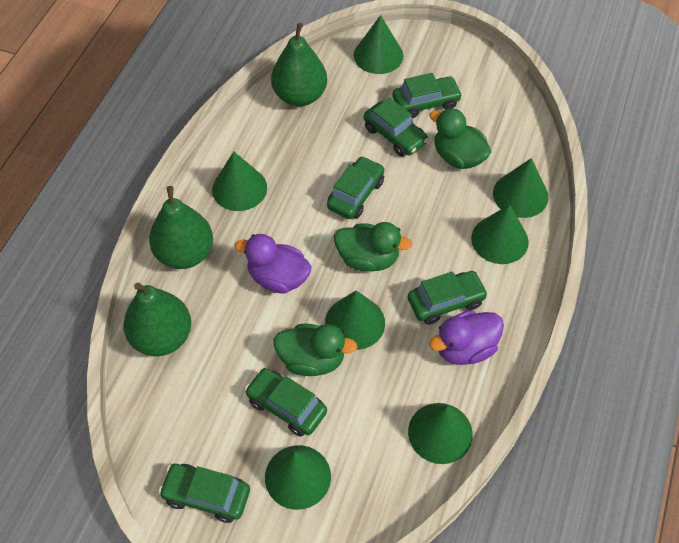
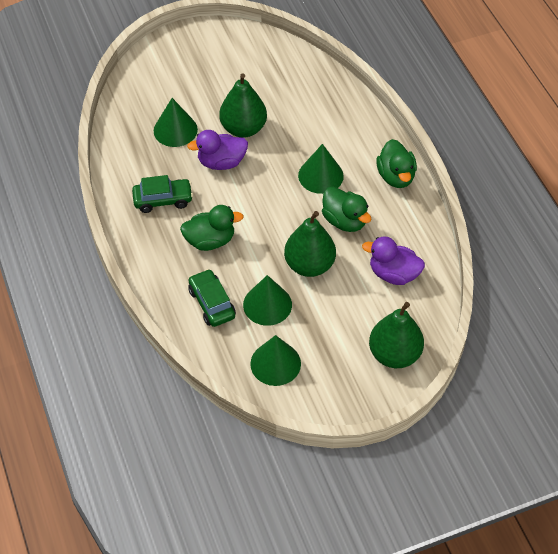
green car: [158,464,250,523] [245,368,327,437] [327,156,384,219] [364,98,429,157] [392,73,463,118] [408,271,488,324] = 6 -> [132,175,193,213] [188,269,236,327] = 2
green cone: [212,152,267,211] [265,445,331,510] [325,290,385,350] [354,15,404,74] [408,403,473,464] [471,204,529,264] [493,158,548,218] = 7 -> [154,98,198,147] [243,275,292,326] [250,335,301,386] [298,144,344,194] = 4

